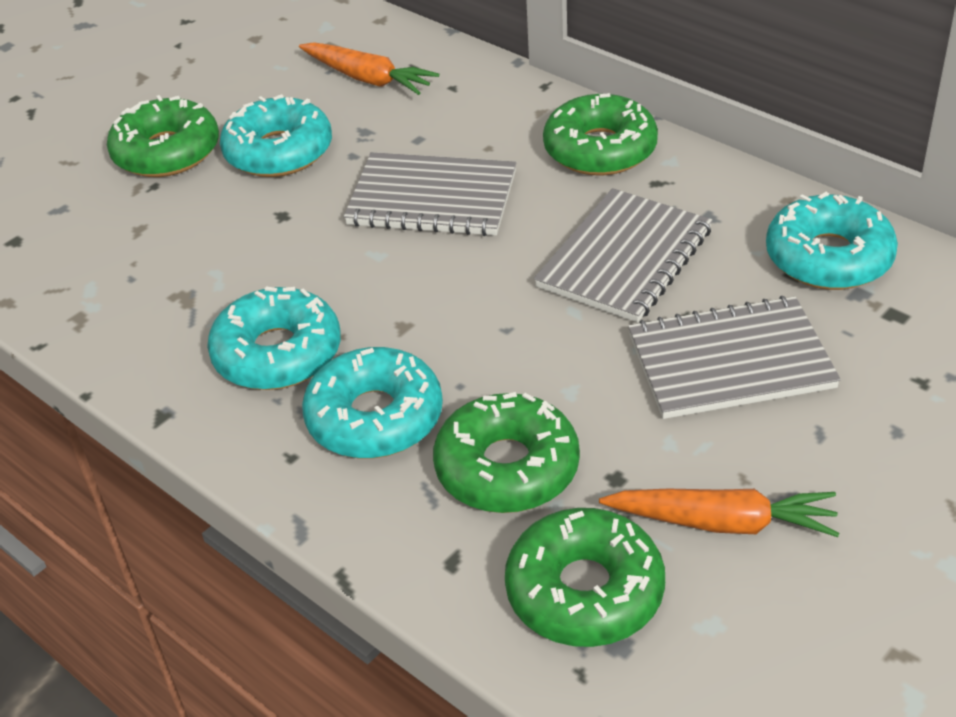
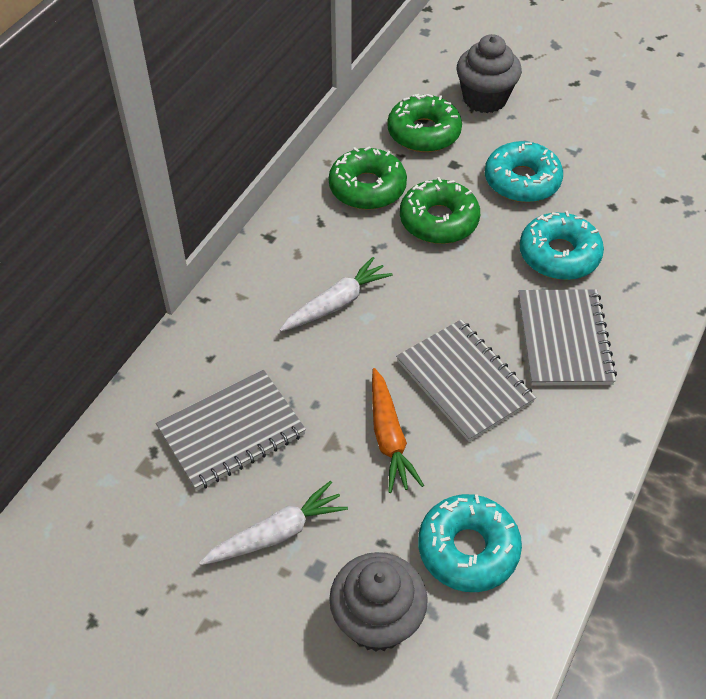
green donut: [107,95,219,177] [433,392,580,513] [505,508,665,647] [543,93,658,176] = 4 -> [329,146,407,210] [387,94,462,152] [400,177,480,244] = 3
grey cupcake: none = 0 -> [329,552,428,652] [457,34,522,113] = 2
orange carrot: [299,42,439,95] [599,489,840,537] = 2 -> [372,368,424,493] = 1
turquoise donut: [207,286,341,390] [220,94,332,177] [302,347,443,459] [766,192,898,290] = 4 -> [418,494,522,592] [485,141,563,202] [519,211,604,280] = 3
white carrot: none = 0 -> [199,481,348,565] [279,257,393,332] = 2

